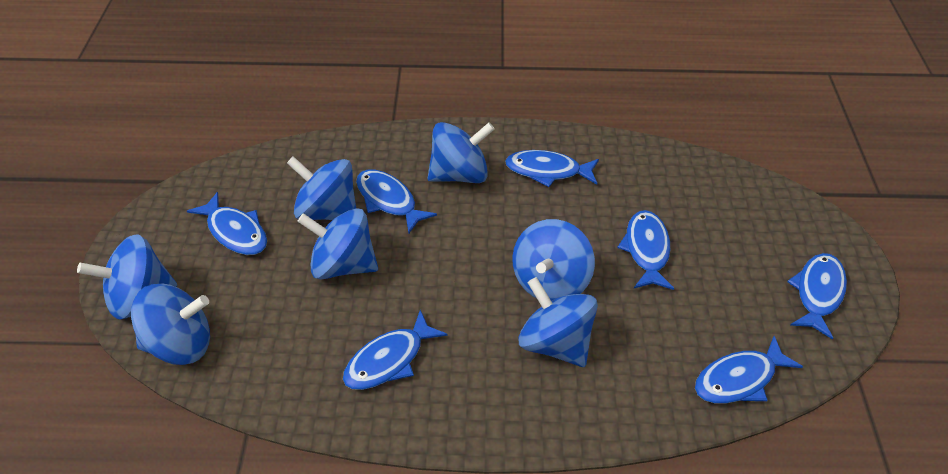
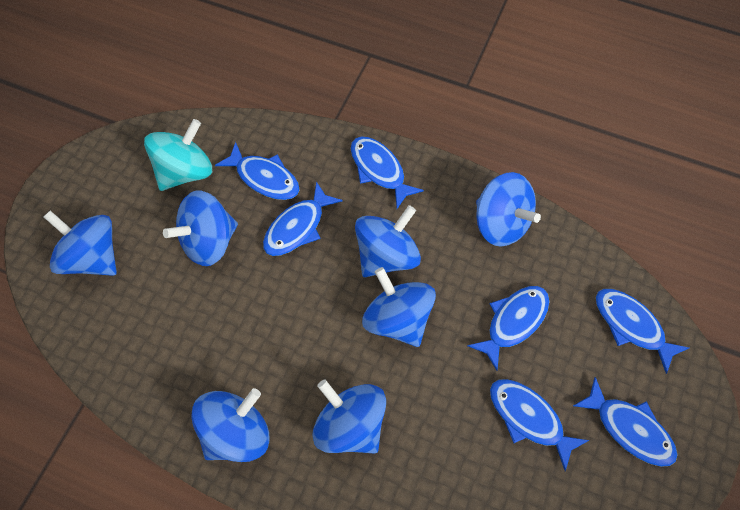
turquoise spinning top: none = 0 -> [144,119,212,191] = 1

